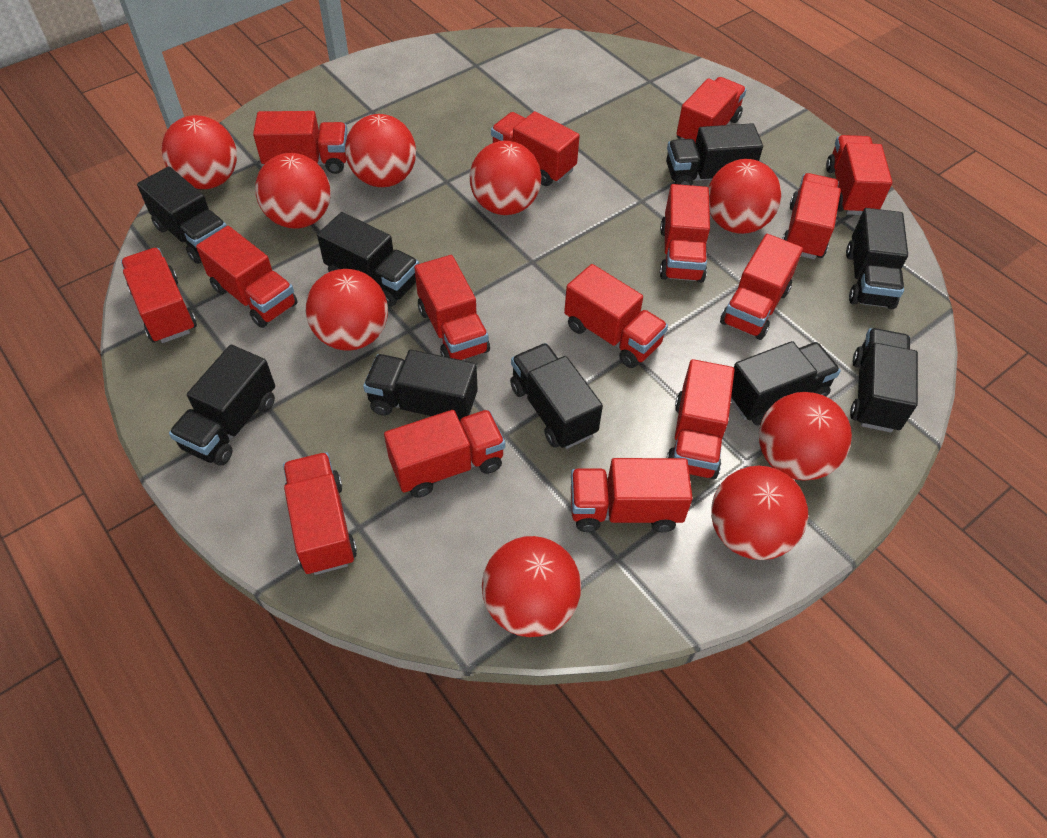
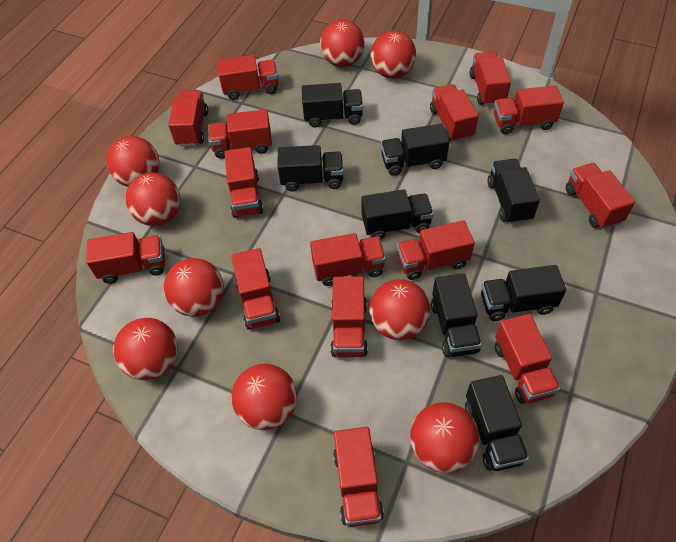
black truck: [137,166,227,264] [169,345,275,466] [317,212,419,307] [363,350,478,421] [510,343,603,449] [666,123,763,185] [731,341,841,426] [846,208,908,309] [850,328,918,432] = 9 -> [277,145,344,191] [302,83,363,128] [361,189,433,240] [381,124,449,176] [431,273,482,357] [465,375,529,471] [481,265,566,321] [488,159,540,224] = 8

